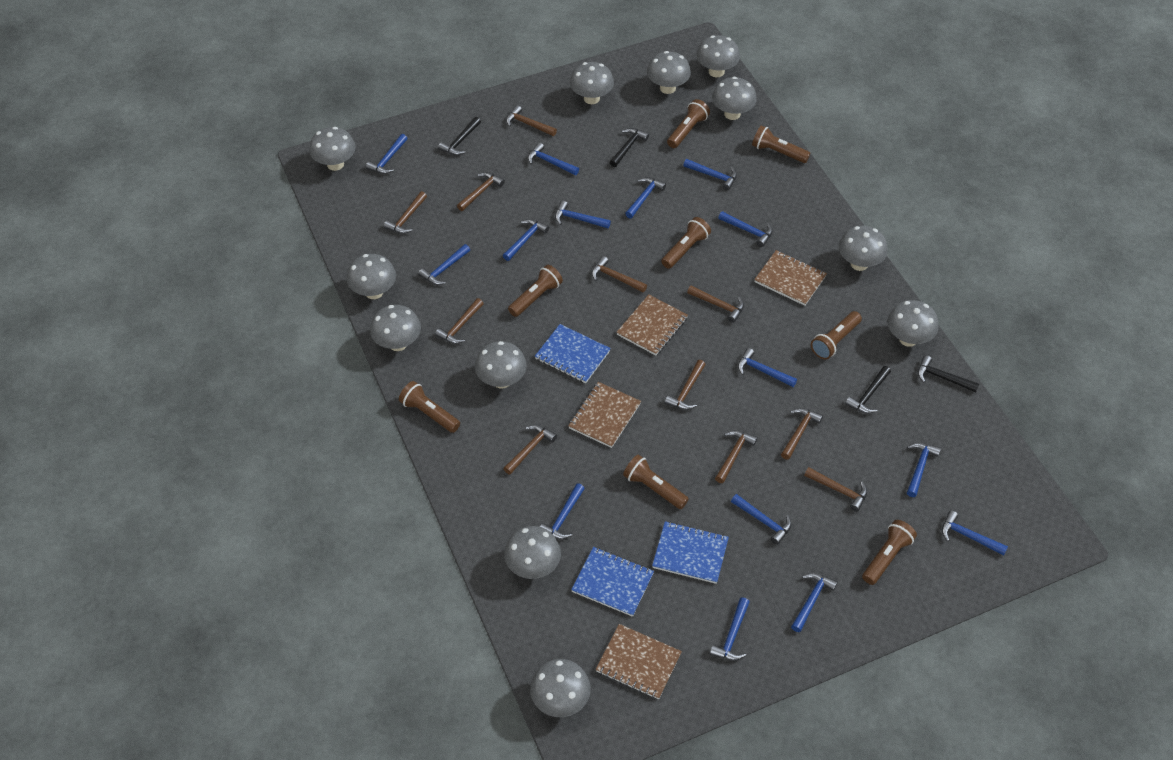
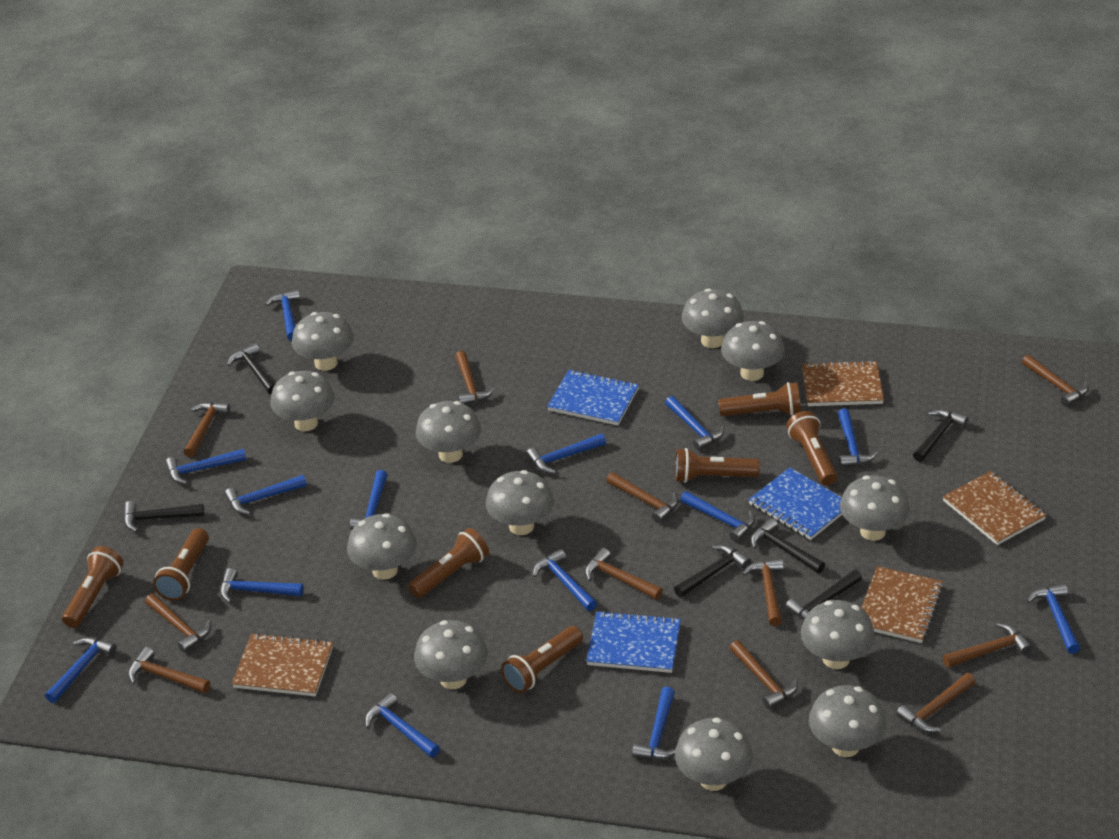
black hammer: [438,117,481,155] [610,128,649,167] [845,366,891,414] [918,355,979,392] = 4 -> [124,501,205,532] [227,343,275,394] [674,545,751,597] [751,518,825,573] [785,570,862,620] [913,409,968,462] = 6
blue hammer: [366,134,408,174] [418,244,470,285] [503,219,549,261] [528,142,579,175] [540,483,585,539] [555,201,611,228] [625,177,666,218] [683,159,737,190] [710,597,750,661] [718,211,773,247] [731,494,791,545] [738,348,797,387] [791,573,838,632] [907,442,941,497] [942,510,1008,556] = 15 -> [45,637,117,703] [165,449,246,485] [220,568,304,603] [225,475,307,515] [265,289,300,341] [350,470,387,530] [365,693,440,758] [526,434,606,473] [533,549,597,611] [632,687,676,760] [665,396,724,451] [680,491,755,542] [838,408,878,467] [1027,584,1080,654] = 14
brown flashlight: [399,381,460,433] [508,265,563,317] [623,455,689,509] [661,217,711,269] [667,99,710,148] [752,125,810,163] [811,311,862,360] [862,520,917,585] = 8 -> [62,546,124,628] [153,528,209,601] [408,528,489,598] [501,626,583,693] [675,448,760,483] [718,382,801,416] [786,411,838,485] = 7

